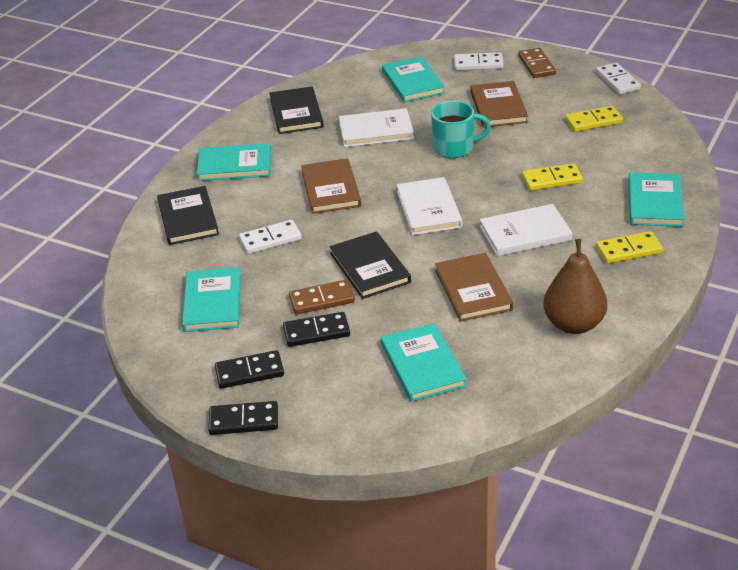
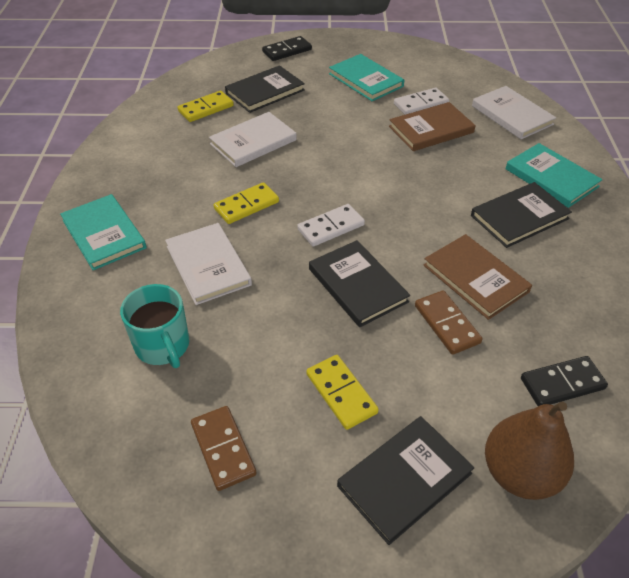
black book: [157,186,219,245] [270,87,324,134] [329,231,411,299] = 3 -> [225,65,305,113] [309,240,410,327] [337,416,474,545] [471,182,572,248] = 4
black domino: [208,401,278,435] [215,350,284,389] [283,312,350,347] = 3 -> [262,36,312,61] [521,356,608,406] = 2
brown book: [301,158,361,214] [435,253,513,322] [470,81,528,128] = 3 -> [389,102,476,151] [423,234,532,320] = 2
turquoise book: [182,267,241,332] [197,143,271,181] [381,323,466,402] [382,56,445,102] [628,172,684,227] = 5 -> [60,194,146,270] [329,54,404,101] [506,143,603,208] = 3
white domino: [239,220,302,254] [454,52,504,70] [596,63,641,94] = 3 -> [297,204,365,247] [394,88,449,115] = 2

